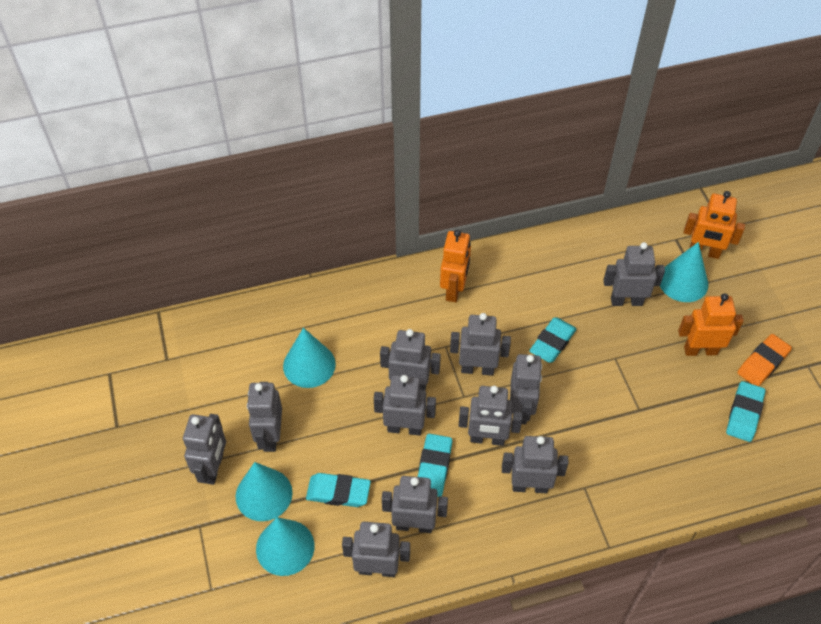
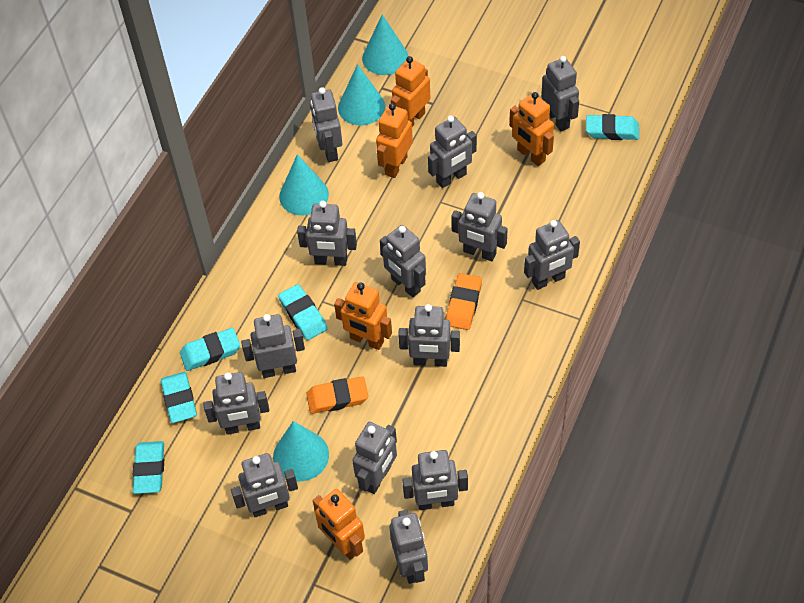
grey robot: [183,414,226,485] [247,382,282,452] [342,522,410,577] [374,375,436,435] [380,329,441,391] [382,476,448,533] [450,313,511,376] [459,386,523,446] [502,436,568,493] [510,354,542,424] [603,242,665,306] = 11 -> [203,372,269,435] [231,453,298,517] [241,314,305,378] [297,201,357,266] [310,87,342,162] [352,422,397,494] [380,225,426,297] [389,510,428,584] [398,304,460,367] [402,450,468,510] [428,116,477,188] [451,192,508,261] [524,220,580,290] [541,56,579,131] = 14
orange eraser: [737,334,792,386] = 1 -> [306,376,368,414] [446,273,482,330] = 2
orange robot: [440,230,471,302] [678,293,744,356] [684,191,745,259] = 3 -> [313,489,365,560] [334,282,392,350] [376,103,413,178] [390,56,430,127] [509,92,554,166] = 5
turquoise eraser: [306,473,371,507] [418,434,452,497] [529,317,577,363] [726,381,765,442] = 4 -> [133,441,164,494] [161,372,197,423] [180,328,240,371] [278,284,328,340] [586,114,639,140] = 5

